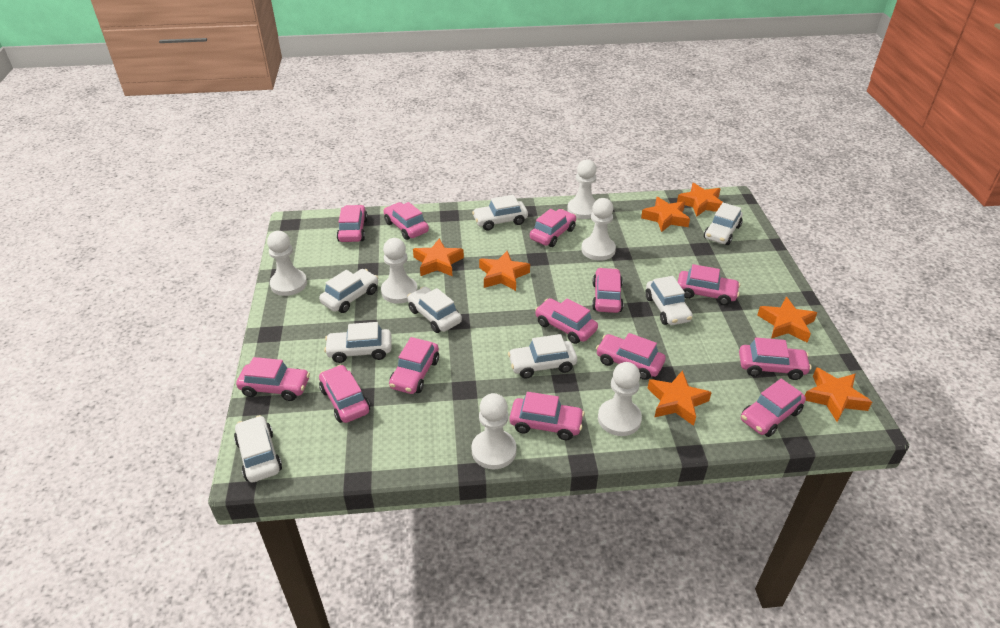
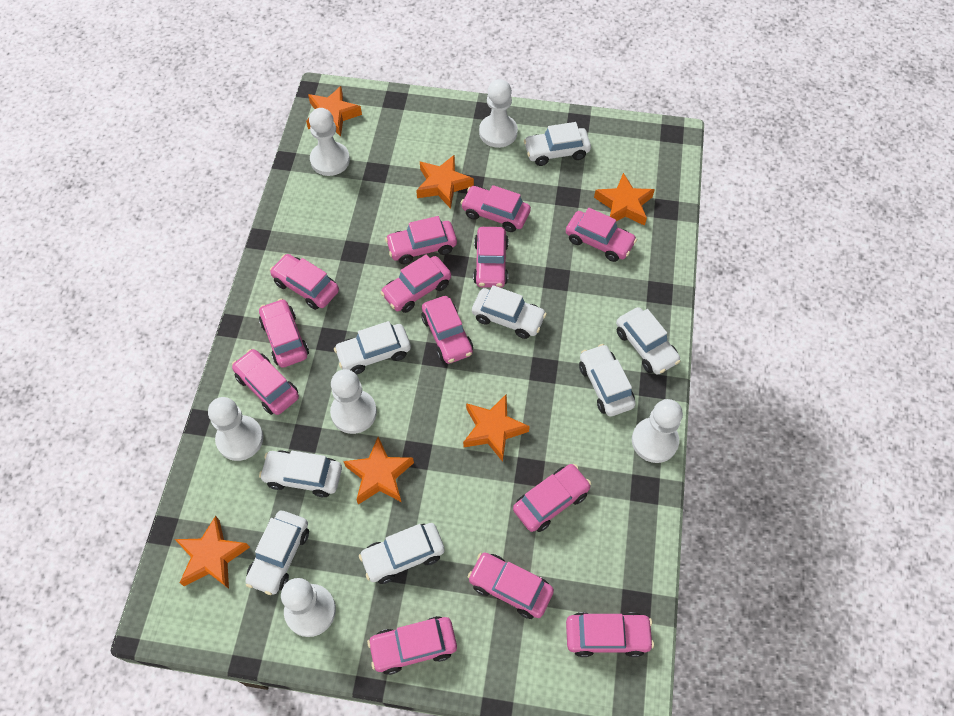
orange star: [413,238,464,277] [479,251,530,291] [641,197,690,232] [647,370,712,426] [677,183,723,217] [757,297,817,343] [805,367,872,422] = 7 -> [175,516,250,589] [306,86,362,137] [343,437,414,505] [416,154,474,209] [463,394,530,462] [594,173,655,226] = 6

